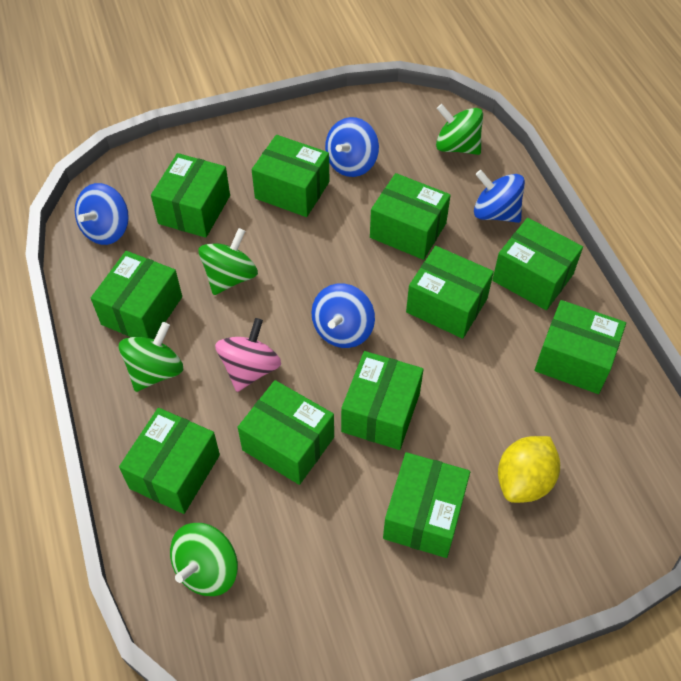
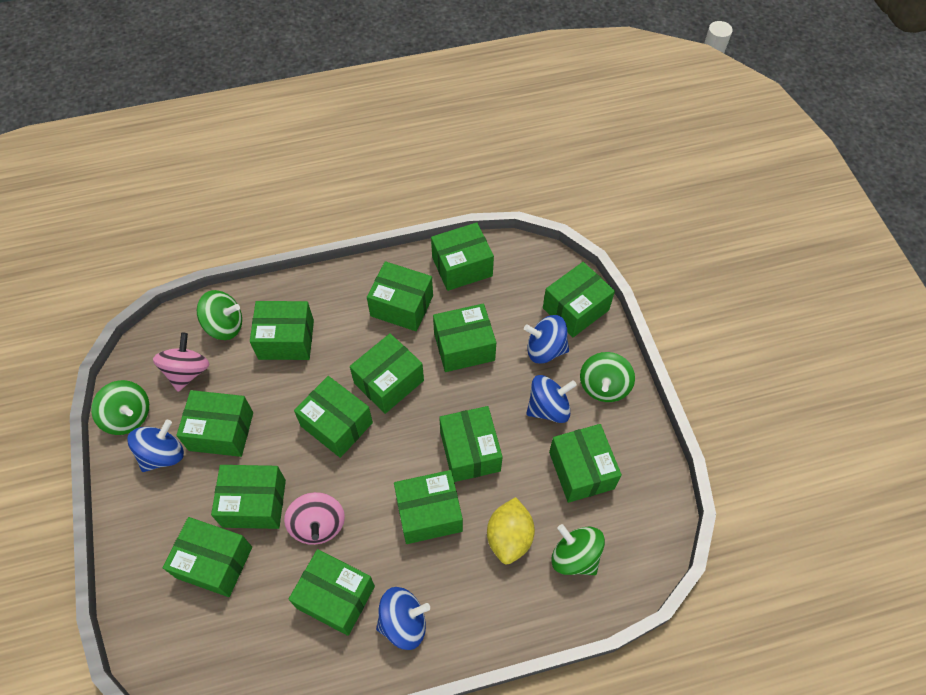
green box: [91,251,182,339] [119,408,220,514] [151,153,230,238] [238,380,334,485] [252,135,329,217] [341,351,423,450] [370,173,451,260] [383,452,470,558] [406,246,494,339] [492,218,583,310] [534,300,626,394] = 11 -> [163,517,252,597] [176,390,253,457] [211,465,286,529] [250,301,314,360] [288,549,375,636] [294,376,373,458] [350,333,424,414] [367,261,433,331] [394,470,463,544] [431,222,494,291] [433,304,496,372] [439,406,503,482] [543,262,615,337] [549,424,622,503] = 14
pink spinning top: [215,318,281,392] = 1 -> [153,333,209,392] [284,492,345,545] = 2

